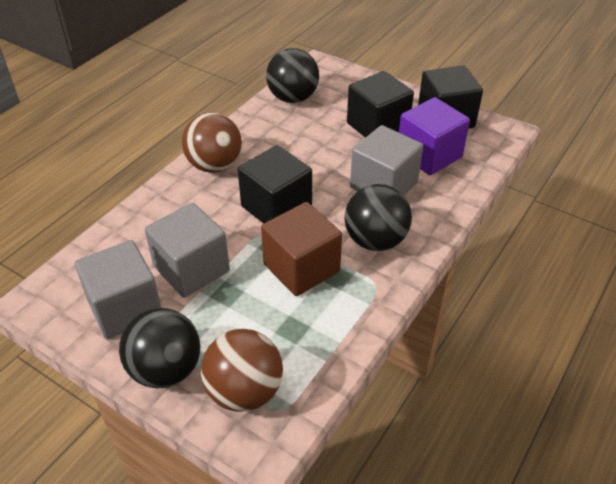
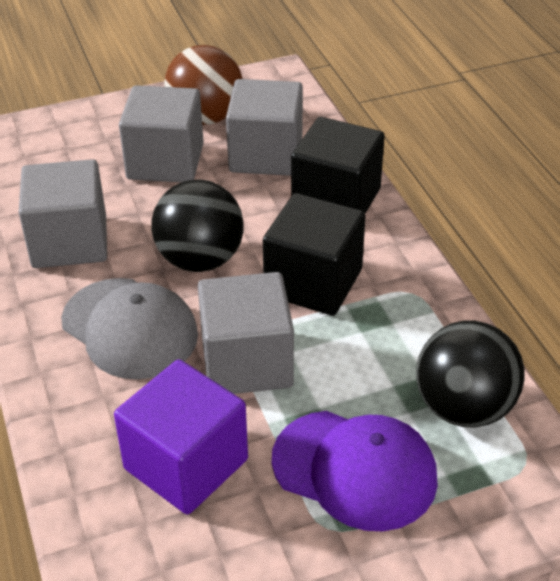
black ball: [119,308,201,388] [266,48,319,103] [345,184,412,251] = 3 -> [151,179,244,272] [416,321,525,427] = 2
black cube: [238,145,312,224] [347,71,414,138] [418,65,483,128] = 3 -> [263,193,366,316] [291,117,385,214] = 2
brown ball: [182,112,242,173] [201,329,283,412] = 2 -> [164,45,243,125] = 1
brown cube: [261,202,342,296] = 1 -> none = 0
grey cap: none = 0 -> [61,278,198,379] = 1
grey cube: [75,240,162,339] [145,203,230,298] [350,125,423,195] = 3 -> [19,159,107,268] [119,85,204,182] [198,272,294,394] [226,79,303,176] = 4
purple cap: none = 0 -> [272,411,438,531] = 1

